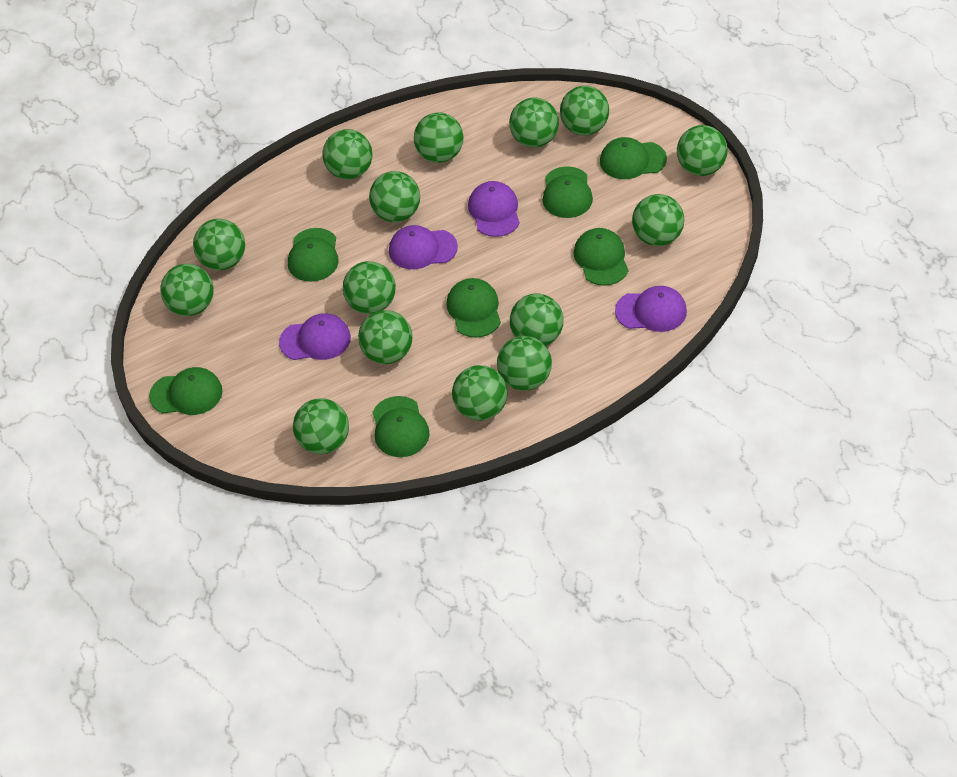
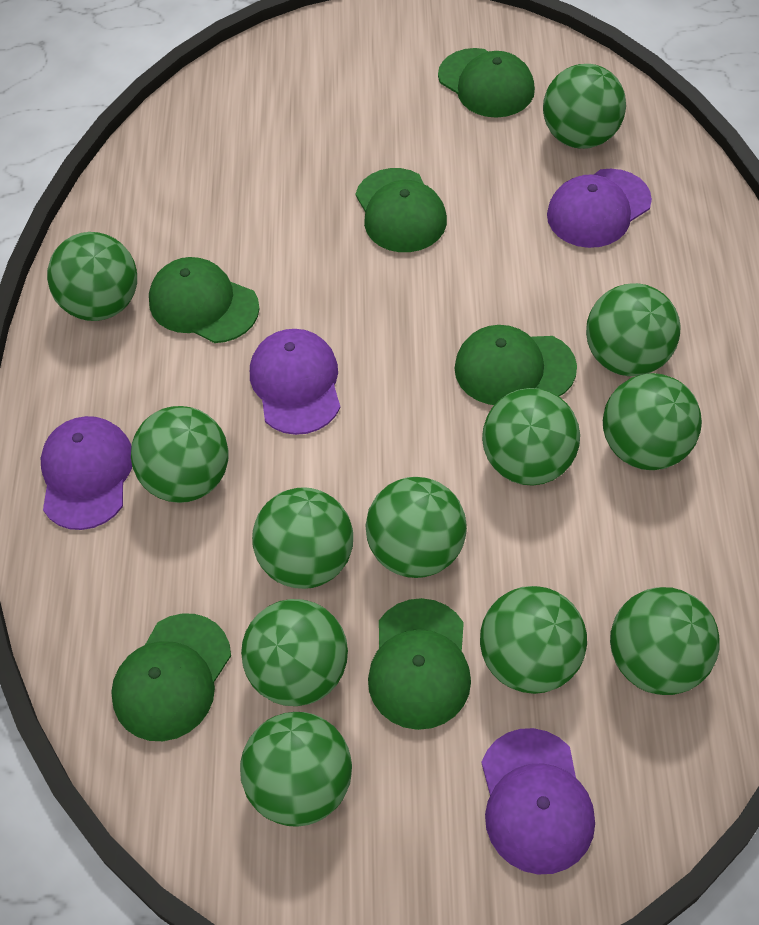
green ball: [160,264,214,316] [193,219,245,270] [293,398,349,454] [322,129,373,180] [343,261,396,314] [358,310,412,364] [369,171,420,222] [414,112,463,163] [452,365,508,421] [497,336,552,391] [509,98,559,148] [510,293,563,346] [560,86,609,136] [632,194,684,246] [677,125,728,176] = 15 -> [47,232,137,321] [131,406,229,503] [240,712,352,827] [241,599,348,706] [252,487,353,589] [365,477,467,578] [480,586,587,694] [482,388,580,485] [543,64,626,149] [586,283,681,376] [603,373,702,470] [610,587,720,695] = 12
green cap: [149,367,223,415] [288,228,339,282] [372,396,430,457] [446,278,501,338] [542,166,593,218] [574,228,629,286] [600,137,667,179] = 7 -> [111,613,231,741] [149,257,259,343] [356,168,447,252] [368,598,471,730] [438,48,535,118] [454,325,577,405] = 6

